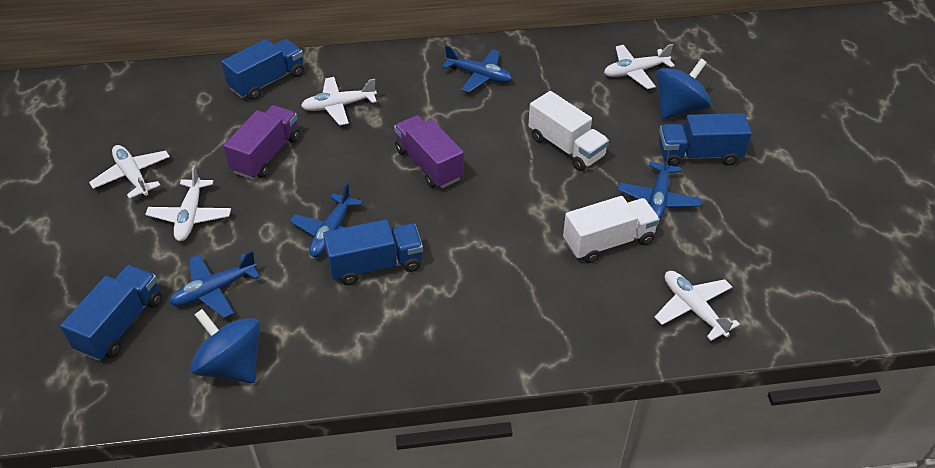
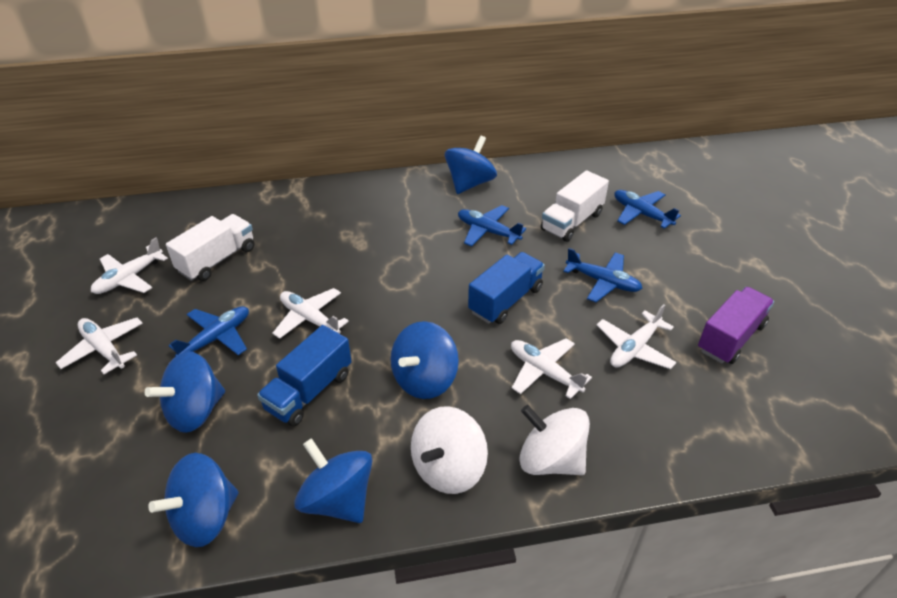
blue spinning top: [190,309,261,383] [656,59,711,119] = 2 -> [145,351,225,433] [148,453,239,547] [294,438,373,523] [391,321,459,399] [445,135,497,194] = 5
blue truck: [60,265,162,361] [221,39,304,100] [323,219,423,285] [659,113,752,166] = 4 -> [257,325,352,426] [468,252,545,324] = 2
purple truck: [223,105,300,179] [394,115,464,188] = 2 -> [698,287,774,364] = 1
white spinning top: none = 0 -> [411,406,488,494] [519,405,590,475] = 2

